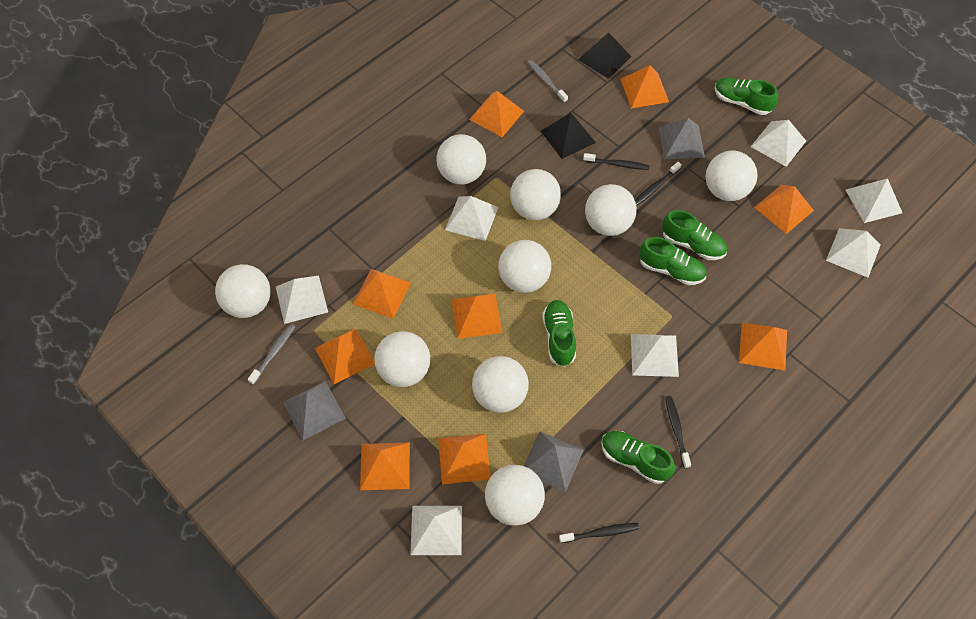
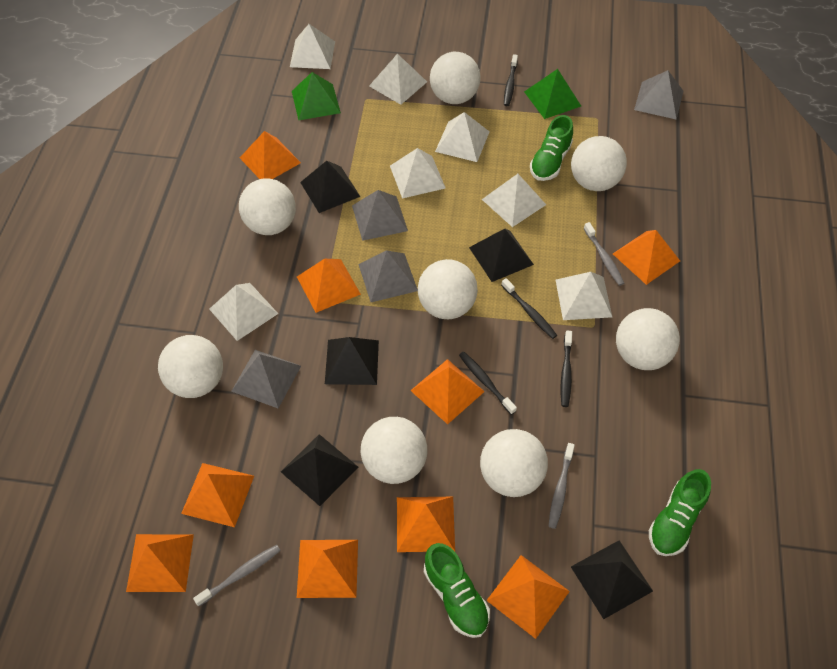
black pyramid: [541,113,596,159] [578,33,632,79] = 2 -> [281,434,358,506] [300,161,361,213] [325,337,379,385] [469,229,534,282] [571,541,653,619] = 5
green pyramid: none = 0 -> [292,72,341,120] [524,69,581,119] = 2
green shoe: [542,300,576,367] [601,431,675,484] [639,237,706,285] [662,210,727,260] [715,77,778,115] = 5 -> [424,543,490,638] [530,115,573,181] [649,469,711,556] = 3
grey pyramid: [283,381,346,440] [524,431,584,492] [659,118,705,159] = 3 -> [231,350,301,409] [352,190,408,241] [358,250,418,302] [634,70,684,120] = 4
grey toothbrush: [248,324,296,385] [527,60,568,103] = 2 -> [193,545,281,606] [549,443,575,529] [584,222,624,286] = 3
white ball: [215,264,270,318] [374,331,430,387] [437,134,486,185] [472,356,529,413] [485,465,545,526] [498,240,551,293] [510,169,561,220] [585,184,637,236] [706,151,757,201] = 9 -> [158,335,223,398] [239,178,296,235] [361,417,427,484] [418,259,478,319] [430,52,481,104] [480,429,548,497] [571,136,627,191] [616,308,680,370] = 8

